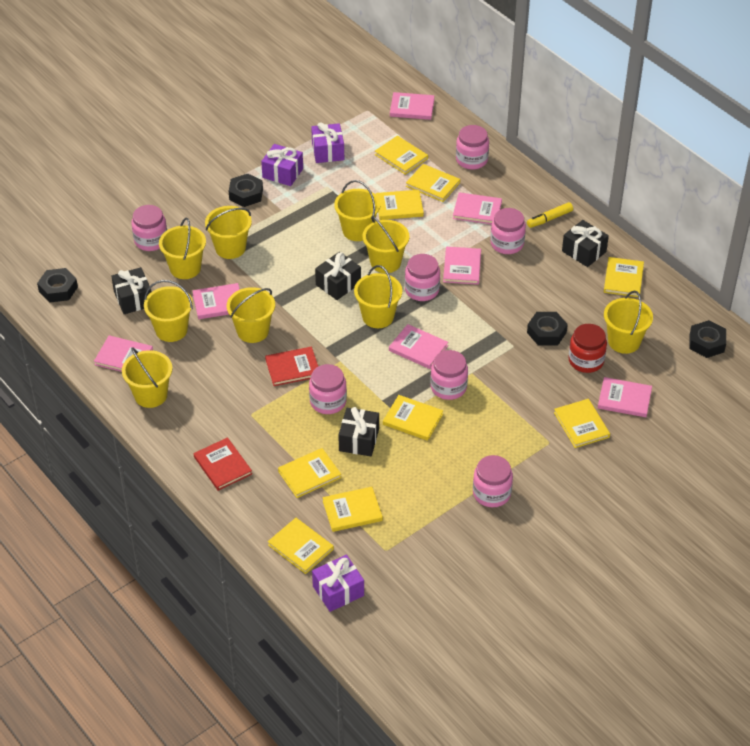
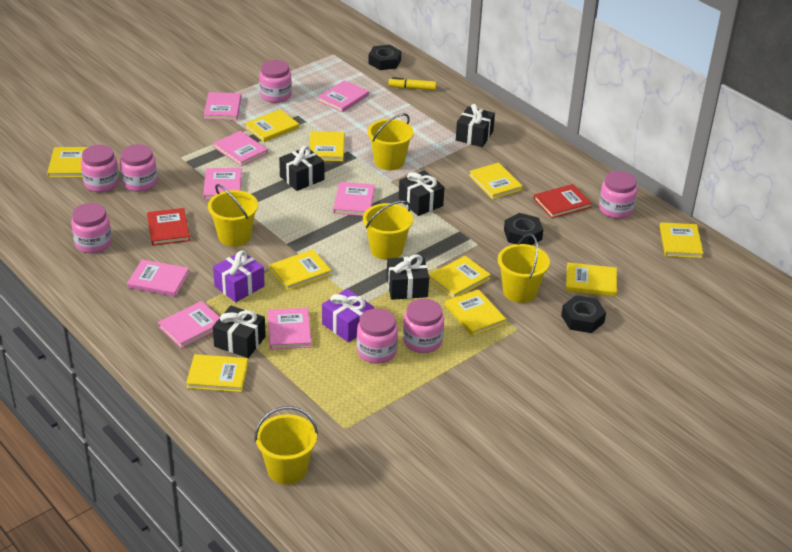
black gift: [111,267,152,314] [315,252,361,300] [338,407,379,456] [562,220,609,267] = 4 -> [213,305,266,358] [279,145,324,191] [387,254,429,300] [399,170,445,216] [456,104,495,147] = 5
black nut: [37,268,78,303] [229,174,263,207] [527,312,568,345] [689,320,726,358] = 4 -> [368,45,401,70] [504,213,543,245] [561,295,606,333] = 3
pink book: [94,335,153,372] [193,283,240,319] [389,324,448,369] [390,92,434,120] [443,247,481,285] [453,192,502,225] [598,377,652,417] = 7 -> [127,259,189,297] [158,301,220,348] [203,168,242,200] [204,92,241,120] [213,131,268,166] [268,308,312,350] [318,80,369,112] [333,182,375,216] = 8
purple gift: [261,144,303,186] [311,122,344,163] [312,555,364,612] = 3 -> [213,250,265,302] [322,289,374,343] = 2
red jar: [568,324,607,373] = 1 -> none = 0
yellow book: [268,518,334,574] [278,448,341,498] [323,487,383,532] [375,136,428,175] [376,190,424,220] [383,395,443,441] [406,164,460,202] [554,399,610,448] [604,257,644,297] = 9 -> [47,147,88,178] [186,354,248,392] [245,109,299,142] [269,249,332,291] [309,131,345,161] [429,256,491,298] [445,289,506,336] [469,163,523,199] [566,262,617,296] [660,222,704,258] = 10
yellow bucket: [122,347,173,408] [144,280,193,342] [159,218,206,279] [205,206,252,259] [227,287,275,343] [334,180,380,241] [354,265,402,328] [363,216,409,273] [604,290,653,354] = 9 -> [208,184,258,246] [254,406,318,485] [363,201,413,260] [367,113,414,170] [498,233,550,303] = 5

